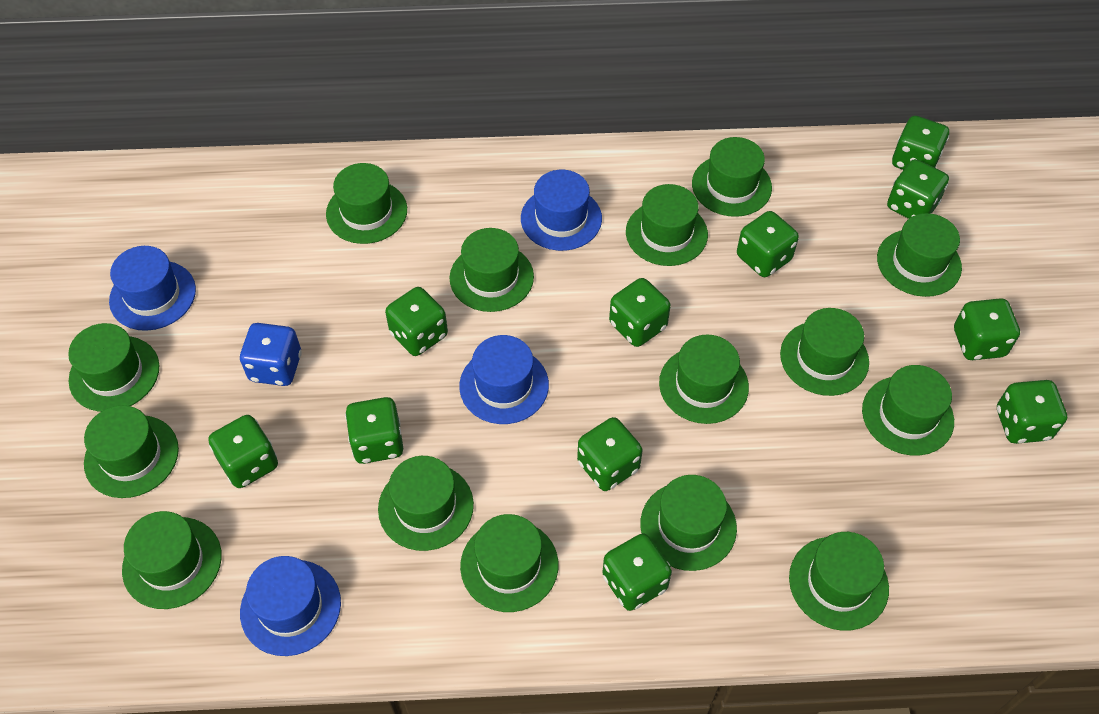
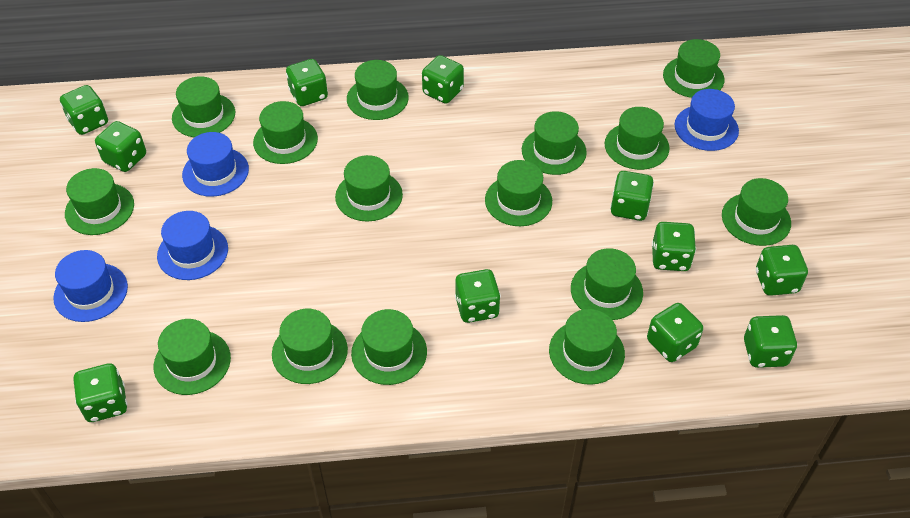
blue dice: [240,323,302,386] = 1 -> none = 0

